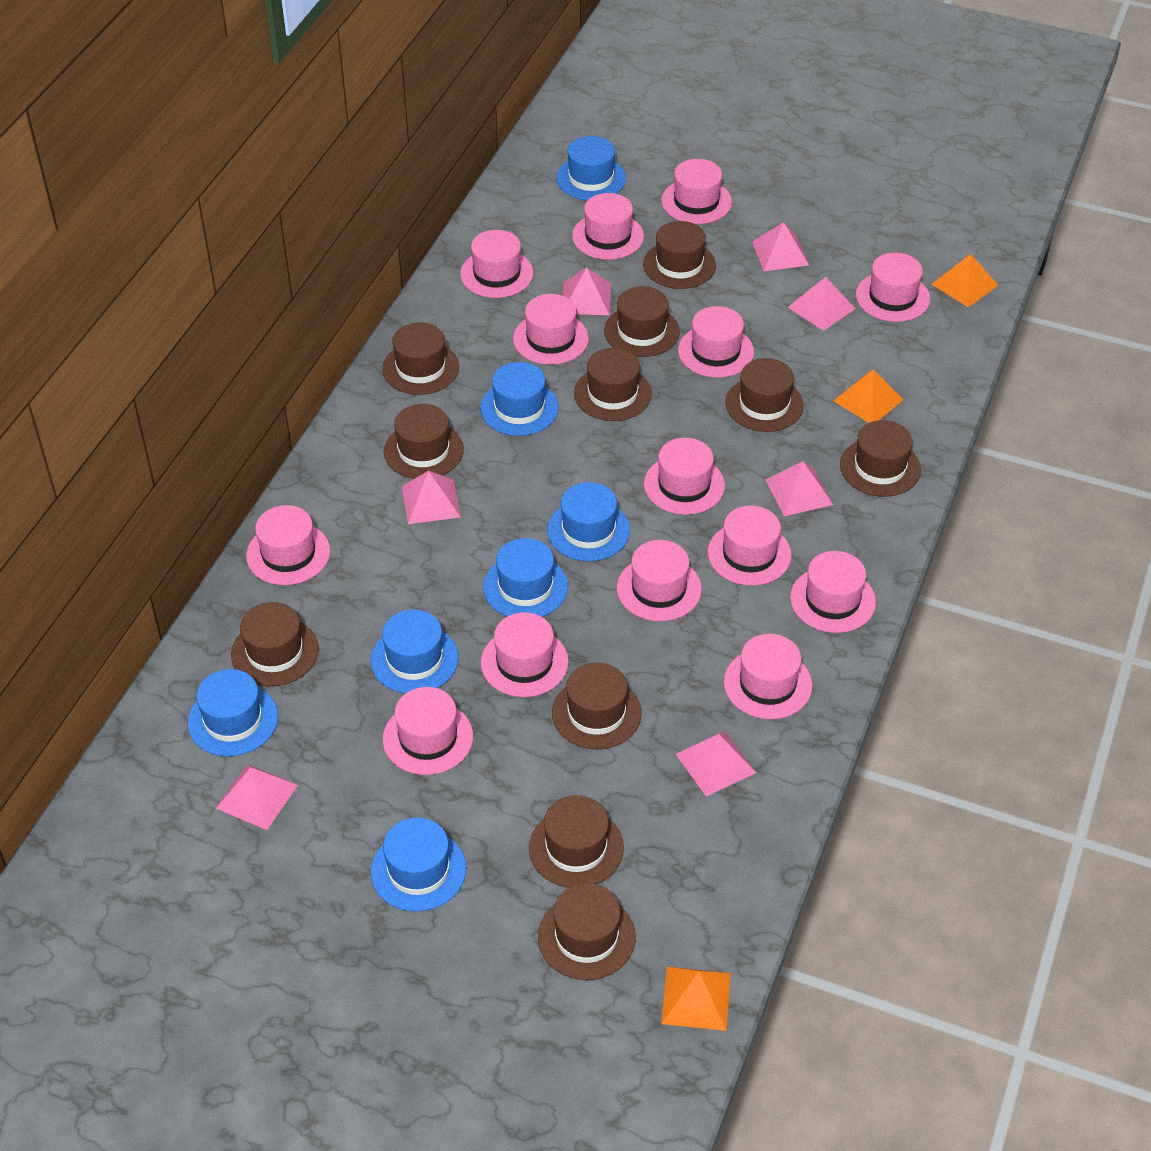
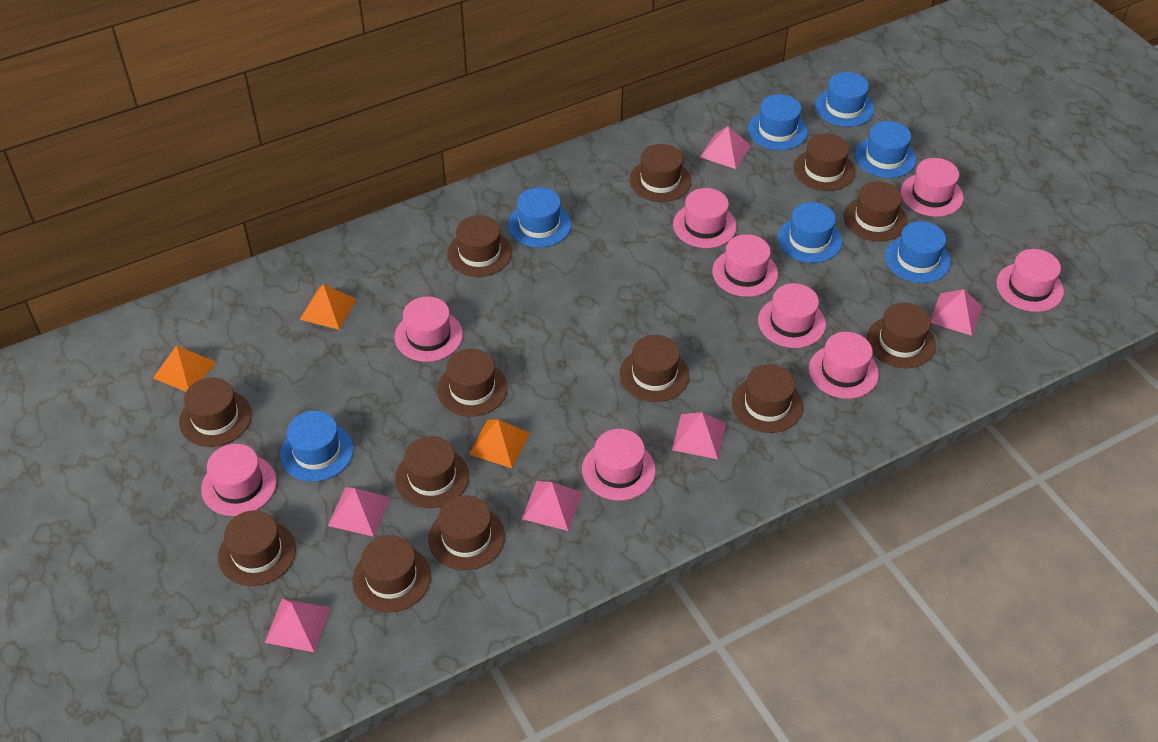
brown hat: [231,602,319,686] [382,323,459,395] [384,404,464,479] [529,795,624,888] [538,883,636,980] [552,662,641,749] [574,348,652,421] [604,286,680,357] [643,221,716,289] [725,358,804,432] [840,420,921,497] = 11 -> [179,378,252,447] [218,510,296,586] [352,535,431,612] [395,436,469,508] [428,495,505,570] [437,349,508,417] [447,215,512,277] [620,335,689,402] [629,144,691,202] [732,364,803,433] [793,133,855,191] [844,181,907,242] [867,303,936,368] = 13
pink hat: [246,505,330,585] [383,687,473,775] [460,230,534,298] [481,612,569,697] [513,294,589,365] [572,193,644,260] [617,540,702,621] [644,438,725,515] [661,159,732,224] [678,306,754,378] [708,506,792,586] [724,634,812,719] [790,551,876,633] [856,253,930,322] = 14 -> [201,444,276,516] [395,296,463,362] [582,429,656,501] [673,188,737,248] [712,234,778,297] [758,283,826,348] [809,332,879,399] [900,158,964,217] [996,249,1064,312] = 9
pink pyramid: [216,764,298,830] [402,471,461,524] [563,267,611,315] [676,731,756,797] [752,222,809,271] [765,461,833,516] [788,277,856,331] = 7 -> [265,598,331,652] [328,487,391,537] [522,481,582,531] [672,412,726,459] [700,126,751,169] [930,289,983,336] = 6

